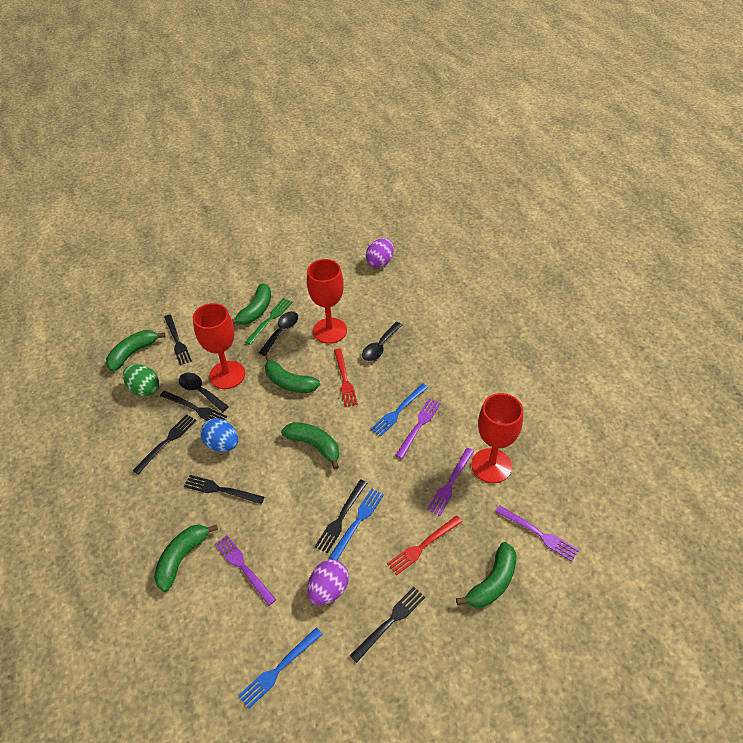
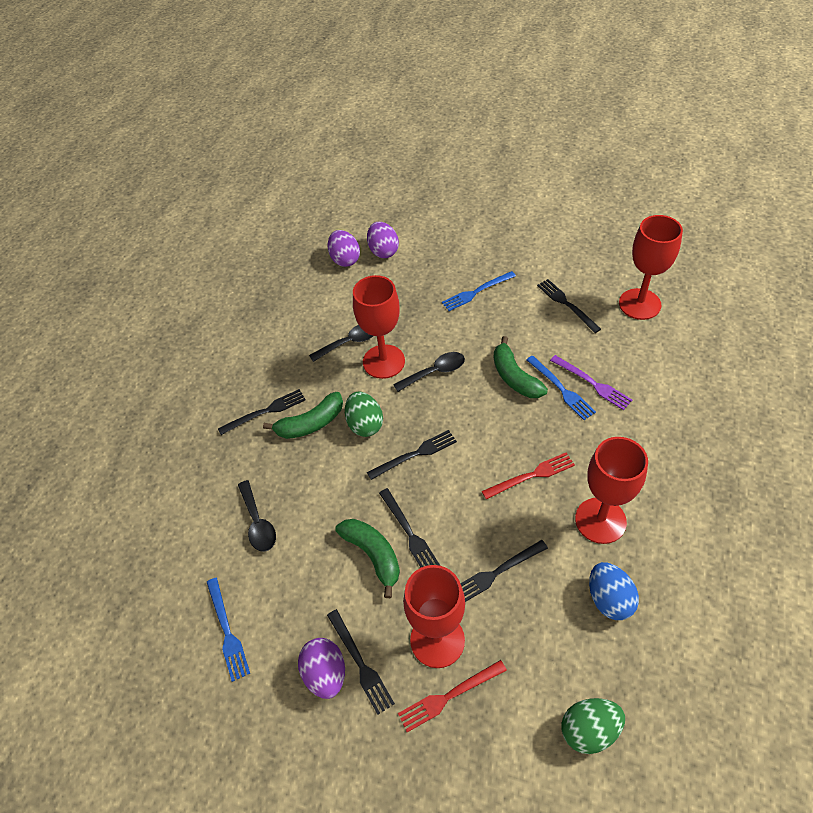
green banana: [106,330,165,371] [154,524,218,592] [232,283,271,325] [265,355,320,393] [281,422,339,469] [456,542,516,607] = 6 -> [263,392,343,439] [335,519,400,598] [494,336,548,398] = 3
green egg: [123,364,159,396] = 1 -> [345,391,383,437] [562,698,625,754] = 2
green fork: [245,298,293,345] = 1 -> none = 0
purple egg: [307,559,349,605] [366,238,394,268] = 2 -> [298,638,345,699] [328,230,360,267] [367,222,399,258] = 3
purple fork: [215,535,276,606] [395,398,441,459] [427,448,474,516] [495,505,579,561] = 4 -> [550,355,632,410] = 1
red goblet: [193,303,245,389] [307,259,347,344] [472,393,523,483] = 3 -> [353,275,405,379] [403,565,465,668] [575,437,648,544] [619,215,683,320] = 4

